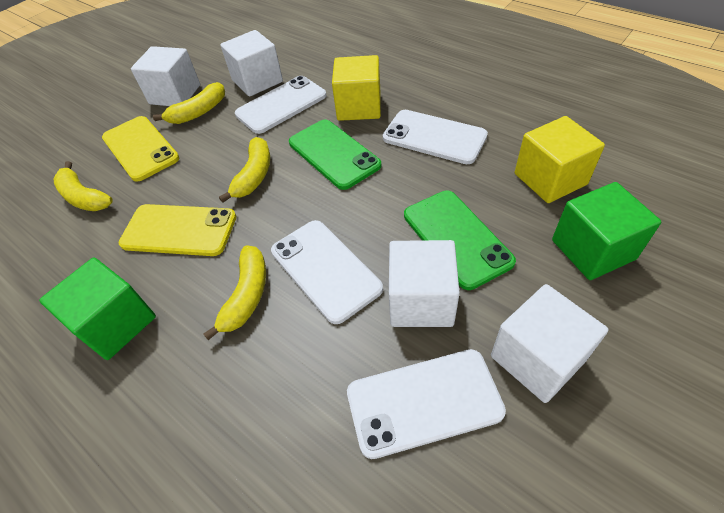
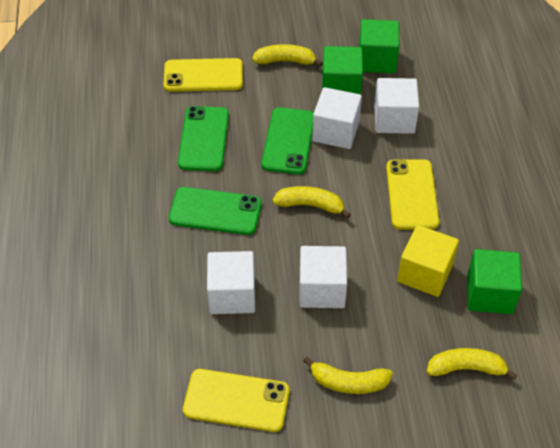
green cube: [39,258,156,360] [552,182,661,280] = 2 -> [322,46,363,95] [359,19,399,73] [467,249,522,314] = 3
green phone: [289,119,382,190] [404,191,516,290] = 2 -> [169,187,262,235] [178,106,229,171] [261,107,314,174] = 3
white phone: [235,76,326,134] [271,220,383,324] [347,349,506,459] [383,110,488,164] = 4 -> none = 0
yellow cube: [332,55,381,121] [515,116,605,203] = 2 -> [397,225,459,297] = 1
yellow phone: [102,116,179,182] [118,204,236,256] = 2 -> [164,58,243,92] [183,369,290,432] [386,159,439,230] = 3

